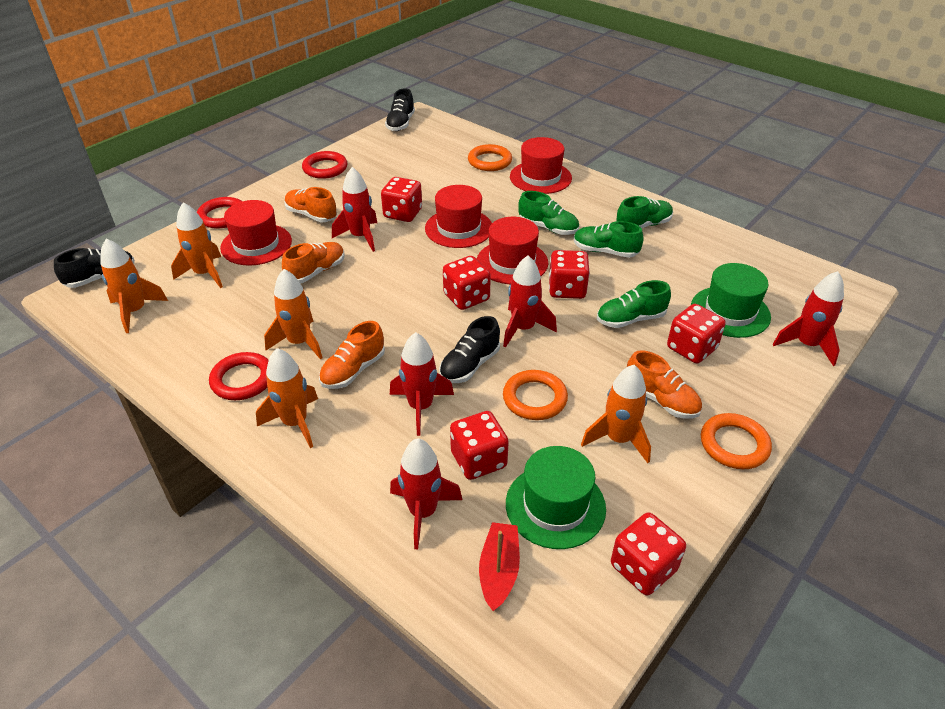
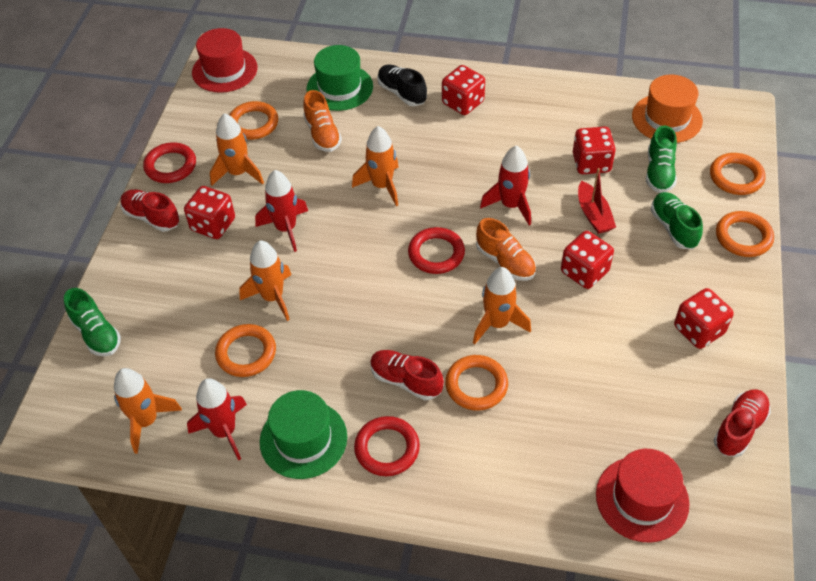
black shoe: [54,248,135,288] [385,88,415,131] [439,316,500,383] = 3 -> [377,64,427,106] = 1
green shoe: [518,191,579,235] [574,221,643,258] [597,280,671,328] [616,196,673,228] = 4 -> [64,288,121,356] [646,126,677,193] [651,192,703,249] = 3
orange hat: none = 0 -> [632,75,703,143] = 1
orange ring: [468,144,512,171] [503,370,568,420] [701,413,772,469] = 3 -> [215,324,276,377] [229,101,278,140] [445,355,508,411] [710,153,765,195] [716,211,774,257] = 5
orange shoe: [282,242,345,283] [284,187,337,222] [319,321,385,389] [627,350,702,419] = 4 -> [303,90,342,152] [476,218,536,281] = 2
red dice: [381,177,422,222] [443,256,491,310] [450,411,509,480] [549,250,590,299] [611,512,686,595] [667,304,726,363] = 6 -> [184,186,235,239] [442,65,485,115] [561,231,614,289] [573,126,616,174] [674,288,734,349] = 5
red hat: [220,200,292,266] [425,185,492,248] [477,217,548,284] [510,137,572,194] = 4 -> [192,28,257,93] [596,449,690,542] = 2
red rocket: [332,167,377,252] [390,332,454,436] [390,438,463,549] [503,255,557,348] [773,271,844,366] = 5 -> [187,378,247,460] [255,170,308,252] [480,146,531,225] = 3
red shoe: none = 0 -> [120,189,180,232] [370,350,444,400] [714,389,771,457] = 3

